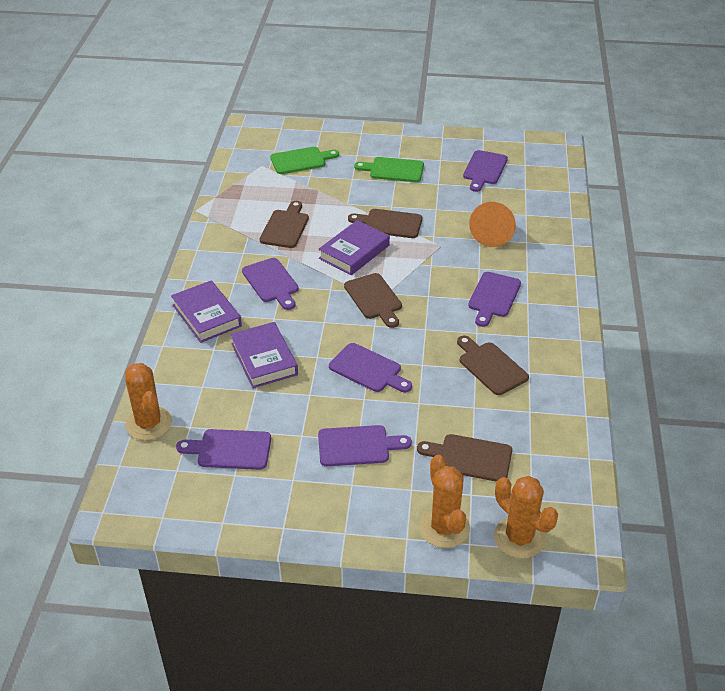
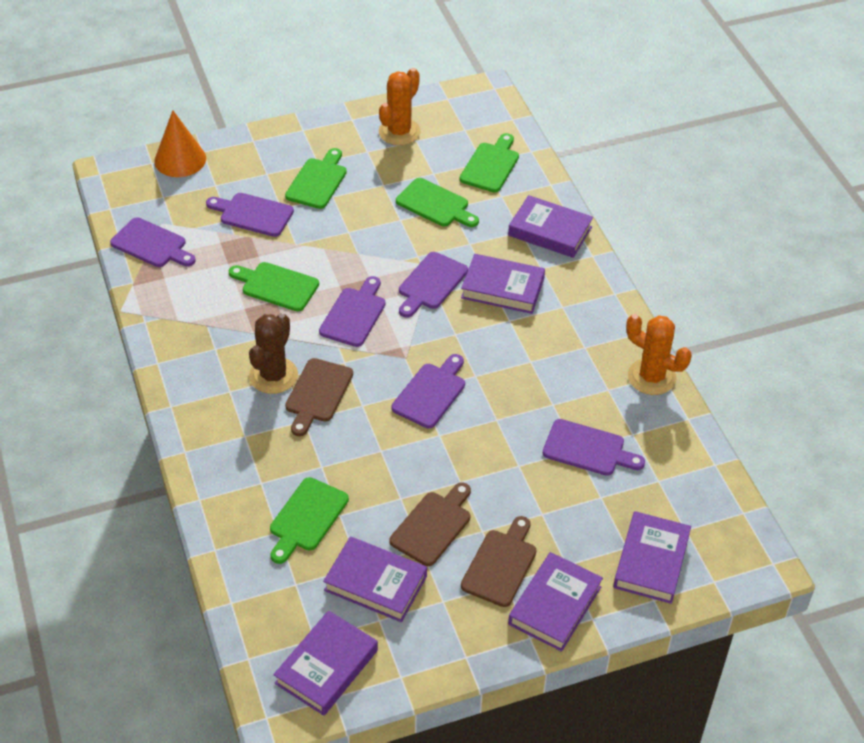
brown cactus: none = 0 -> [249,313,298,394] = 1
brown cutting board: [260,201,309,248] [344,273,402,328] [348,209,422,238] [417,434,512,481] [457,336,529,395] = 5 -> [285,358,353,436] [389,482,471,566] [461,516,537,607] = 3
green cutting board: [270,147,339,174] [354,157,424,182] = 2 -> [229,262,319,311] [270,477,349,564] [285,148,347,209] [396,178,479,227] [459,133,519,192] = 5
orange cactus: [125,363,172,441] [419,455,470,548] [494,476,558,559] = 3 -> [379,68,421,146] [626,314,692,395] = 2
purple book: [171,280,242,343] [230,322,298,388] [318,220,390,275] = 3 -> [273,611,378,716] [323,536,427,622] [461,254,545,314] [508,195,593,258] [508,552,603,652] [613,511,691,604] = 6

